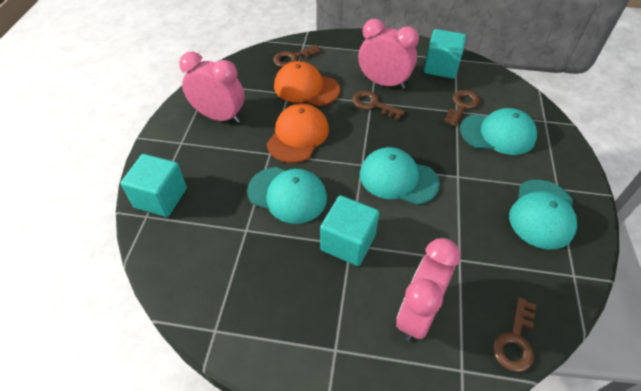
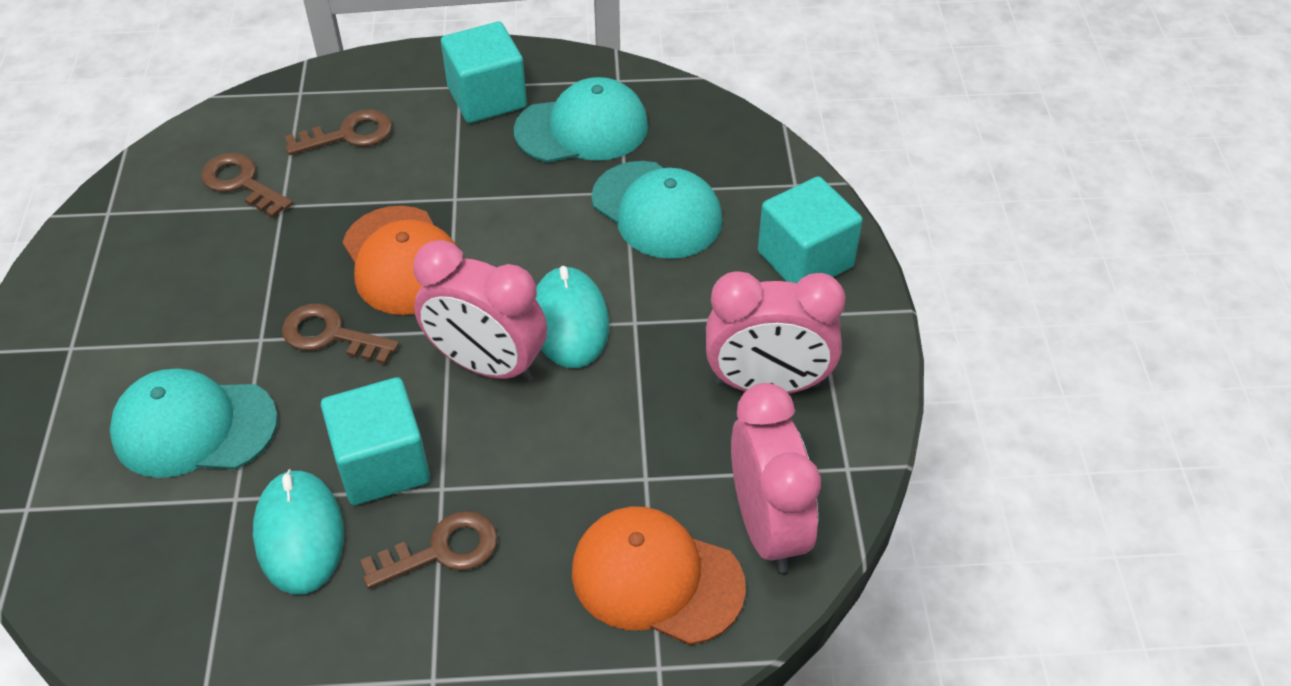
turquoise cap: [247,167,327,224] [360,147,440,205] [460,108,537,155] [509,180,577,249] = 4 -> [110,368,278,478] [514,77,648,163] [591,161,723,259] = 3
turquoise mouse: none = 0 -> [253,469,344,595] [536,266,609,368] = 2

